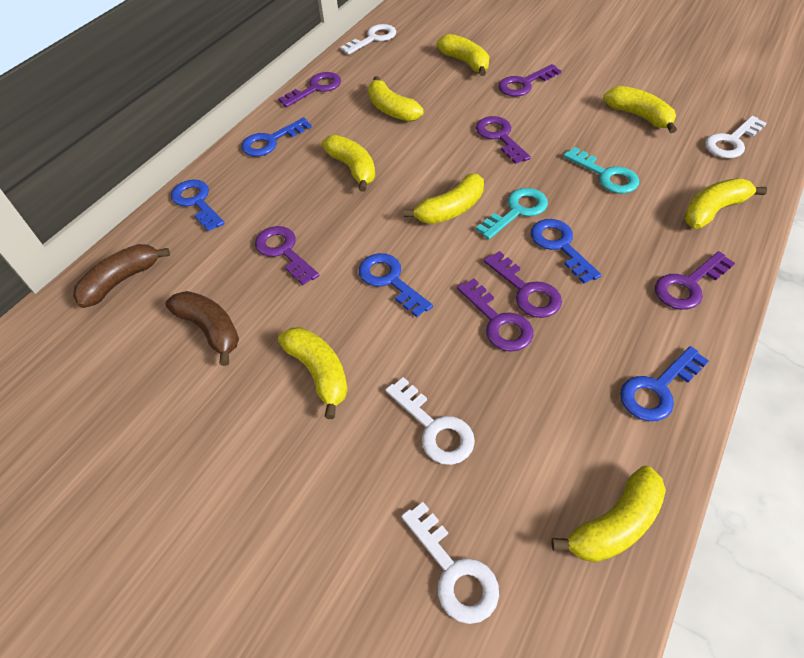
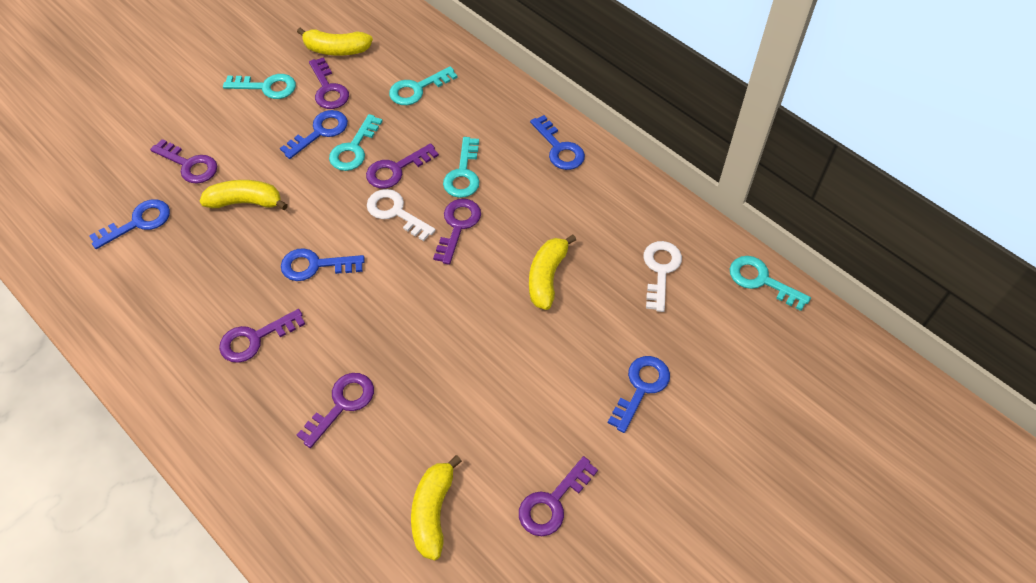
brown banana: [73,244,170,308] [165,291,239,366] = 2 -> none = 0
turquoise key: [476,188,548,239] [563,147,639,194] = 2 -> [223,74,296,99] [329,114,382,171] [389,66,458,105] [443,137,480,198] [730,256,811,311] = 5
white key: [340,24,396,55] [385,377,475,465] [401,502,499,624] [705,116,767,158] = 4 -> [367,189,436,241] [643,241,682,312] = 2
yellow banana: [278,327,348,419] [322,135,375,192] [368,76,424,122] [404,174,484,224] [436,34,489,76] [551,466,666,563] [603,86,677,133] [684,179,767,229] = 8 -> [199,180,288,210] [297,28,373,56] [411,455,462,561] [529,235,576,310] = 4

